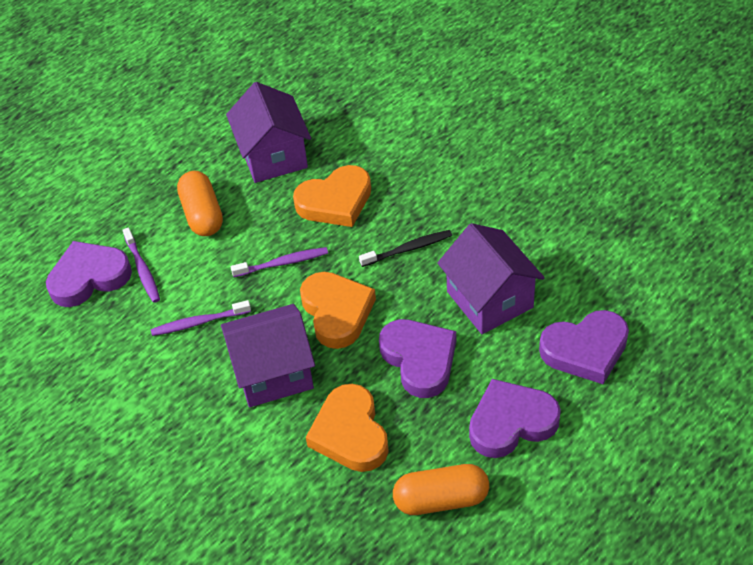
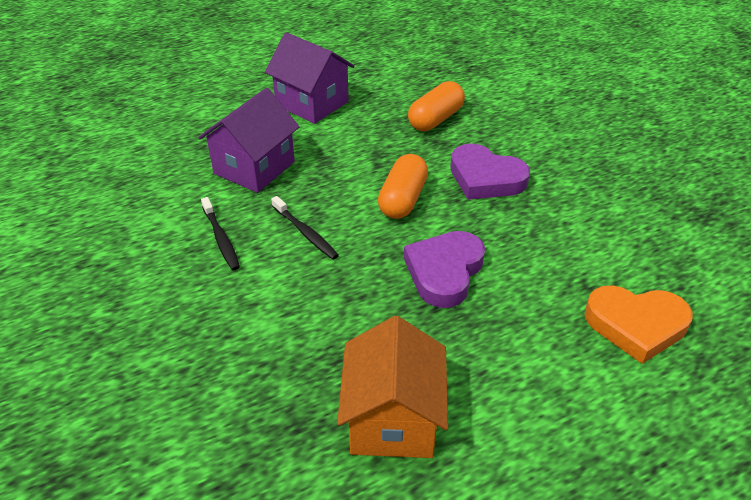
black toothbrush: [359,230,452,267] = 1 -> [201,197,240,270] [271,196,339,260] = 2
orange heart: [293,165,371,227] [300,272,376,349] [306,384,389,472] = 3 -> [585,285,693,364] = 1
orange house: none = 0 -> [337,316,448,458] = 1
purple heart: [46,241,132,307] [379,319,456,398] [469,379,561,458] [539,310,629,384] = 4 -> [404,231,485,308] [450,144,530,200] = 2
purple house: [221,304,315,407] [226,82,311,183] [437,223,545,334] = 3 -> [198,88,300,193] [265,32,355,124] = 2
purple toothbrush: [122,228,160,303] [151,300,251,336] [231,247,328,277] = 3 -> none = 0

